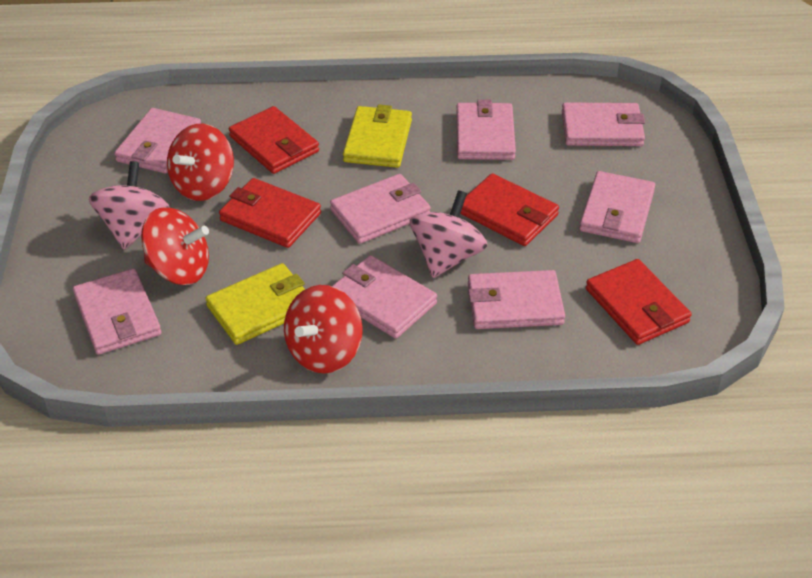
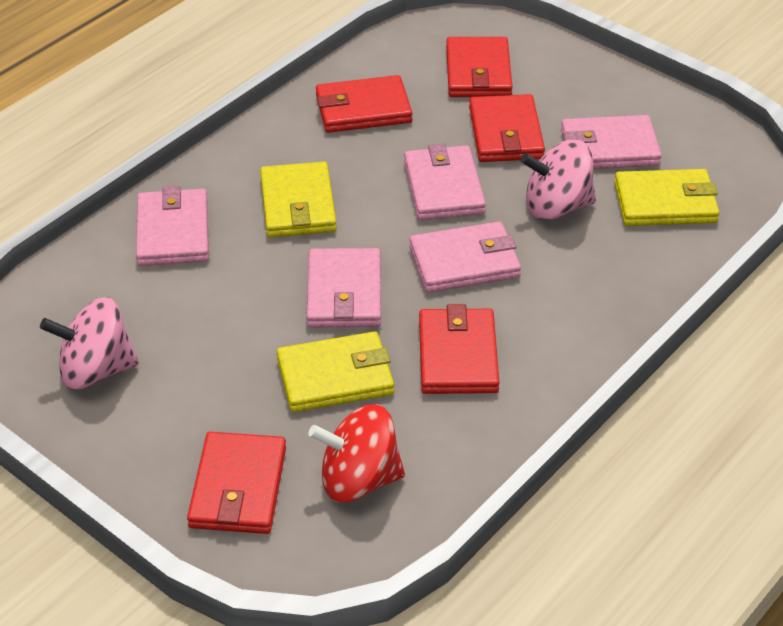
pink wallet: [73,268,161,355] [114,108,201,173] [330,174,431,244] [332,255,437,339] [456,99,516,160] [468,270,565,329] [562,102,645,146] [579,171,655,243] = 8 -> [136,186,209,266] [306,248,381,327] [404,143,486,220] [409,221,521,293] [561,115,662,169] = 5
red spinning top: [141,207,209,285] [167,124,234,201] [284,285,363,373] = 3 -> [308,404,405,502] = 1
red wallet: [219,178,321,248] [229,106,319,174] [460,173,559,246] [586,259,692,345] = 4 -> [187,432,286,534] [316,75,412,133] [419,304,499,394] [446,37,512,97] [469,94,545,162] = 5
yellow wallet: [205,263,305,345] [343,104,412,168] = 2 -> [260,162,337,237] [277,331,394,412] [614,169,719,226] = 3

